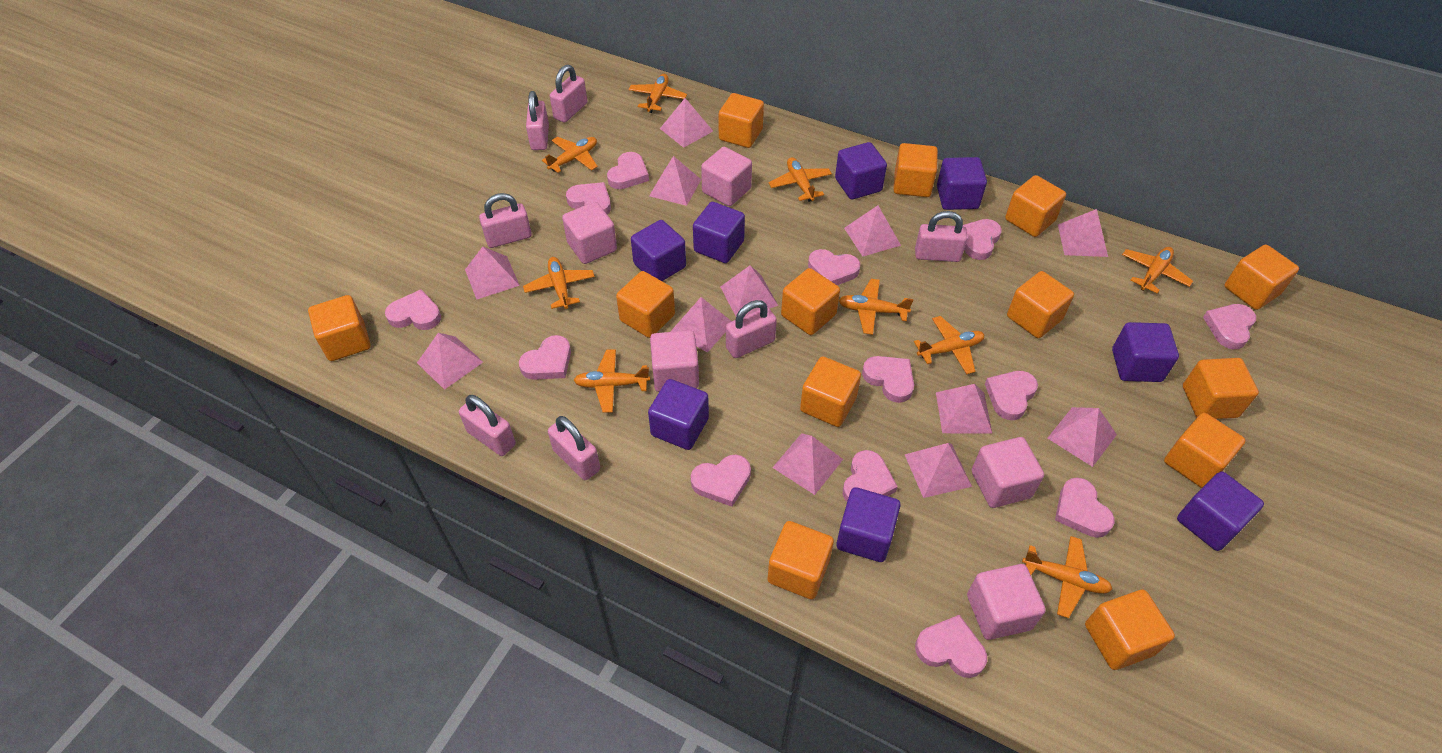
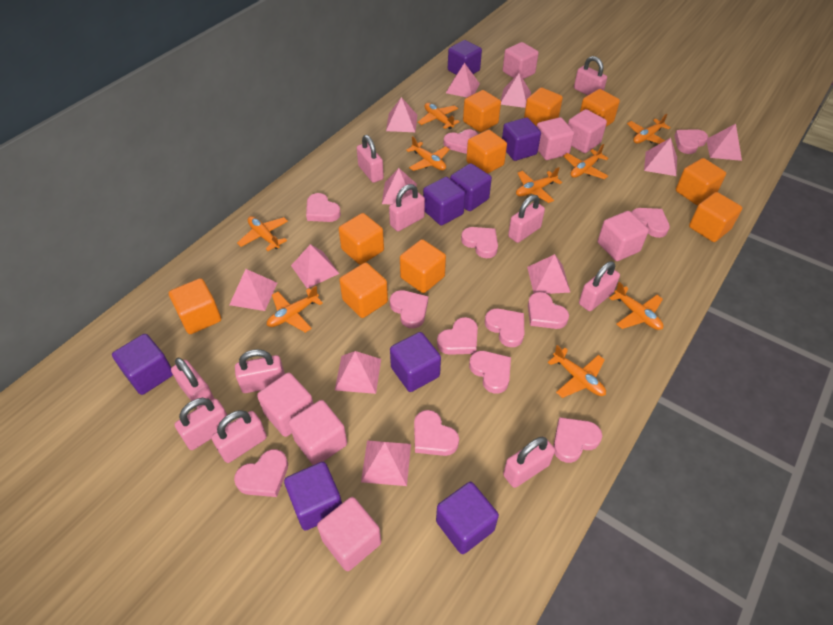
orange cube: [308,295,371,361] [616,271,675,338] [719,93,764,148] [767,521,834,599] [781,268,840,335] [800,356,861,427] [893,143,938,197] [1005,175,1066,237] [1007,271,1074,338] [1085,590,1175,670] [1164,413,1246,488] [1183,358,1259,419] [1224,245,1299,310] = 13 -> [169,278,221,334] [339,213,384,265] [339,262,388,318] [400,239,446,293] [463,90,501,133] [466,130,507,174] [524,87,563,126] [580,89,620,127] [676,158,726,205] [689,192,742,242] = 10
pink cube: [562,202,617,264] [650,330,699,392] [701,147,752,206] [967,564,1046,640] [972,437,1044,508] = 5 -> [257,373,314,437] [289,400,347,465] [317,497,381,571] [503,42,539,79] [537,117,574,160] [568,109,607,153] [598,211,649,261] = 7
pink padlock: [459,395,516,456] [479,193,532,248] [526,91,549,150] [548,416,600,480] [550,65,587,123] [726,300,777,358] [915,211,967,262] = 7 -> [171,358,215,409] [175,398,231,450] [211,410,267,463] [235,349,285,393] [357,135,384,183] [389,184,425,231] [503,437,555,488] [508,195,545,243] [574,56,607,95] [579,261,620,311] = 10
pink pyramid: [417,333,483,390] [465,247,520,299] [649,156,701,206] [660,98,713,148] [670,297,732,353] [720,265,778,316] [772,433,843,495] [844,205,901,257] [905,443,972,498] [936,384,992,434] [1047,407,1117,467] [1058,209,1108,257] = 12 -> [229,269,277,311] [291,244,340,288] [335,351,381,394] [361,440,411,486] [382,168,417,205] [386,97,417,132] [446,63,480,97] [501,73,531,108] [527,254,570,294] [644,138,677,176] [707,124,742,161] = 11

